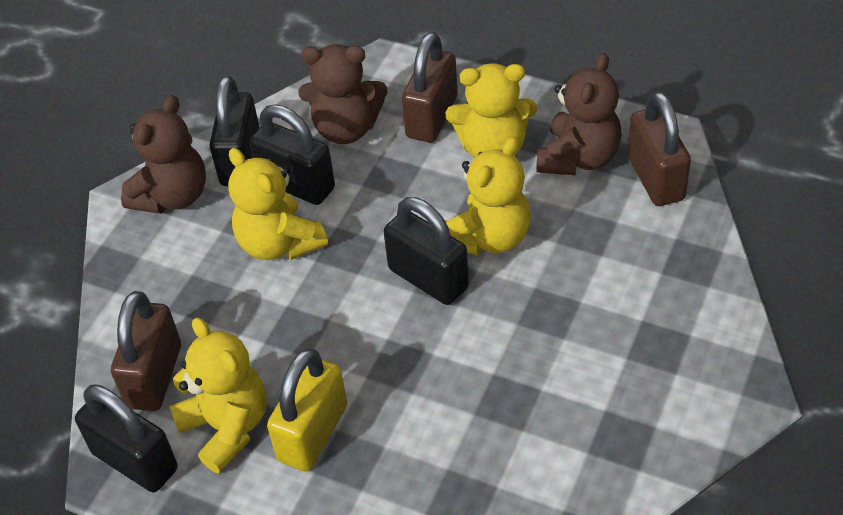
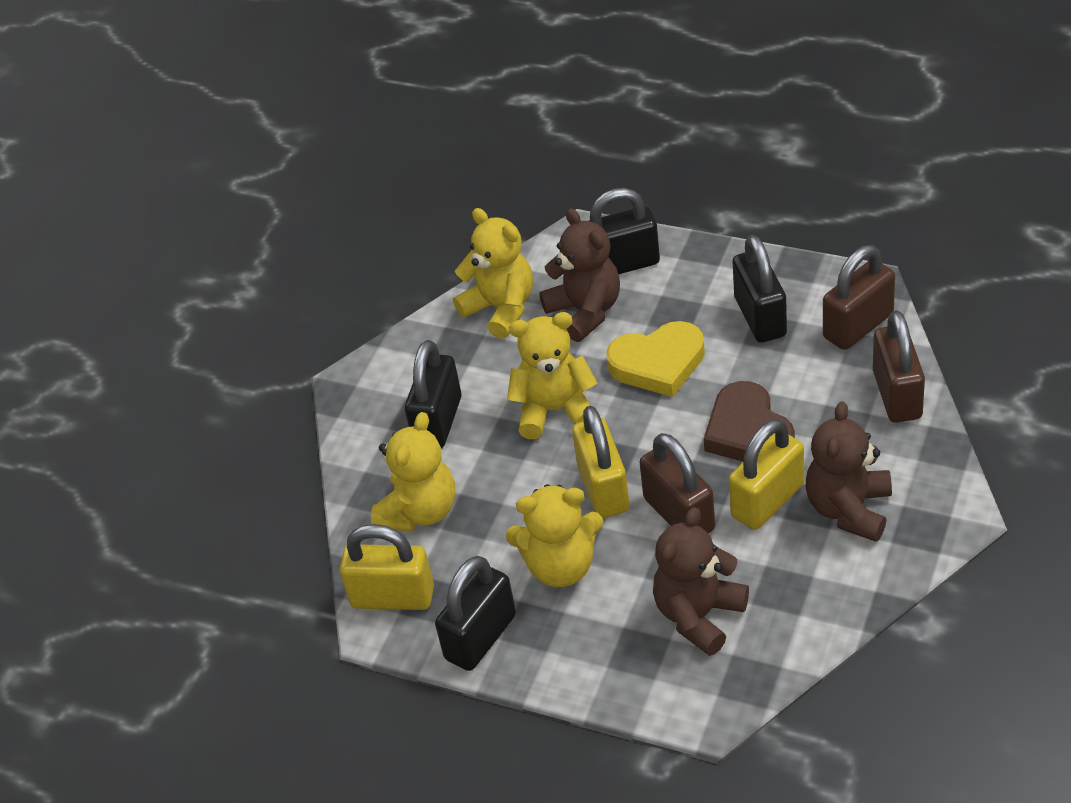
brown heart: none = 0 -> [704,381,795,462] = 1
yellow heart: none = 0 -> [606,321,705,397] = 1
yellow padlock: [267,348,347,471] = 1 -> [340,524,434,610] [572,406,629,518] [729,419,804,530] = 3

